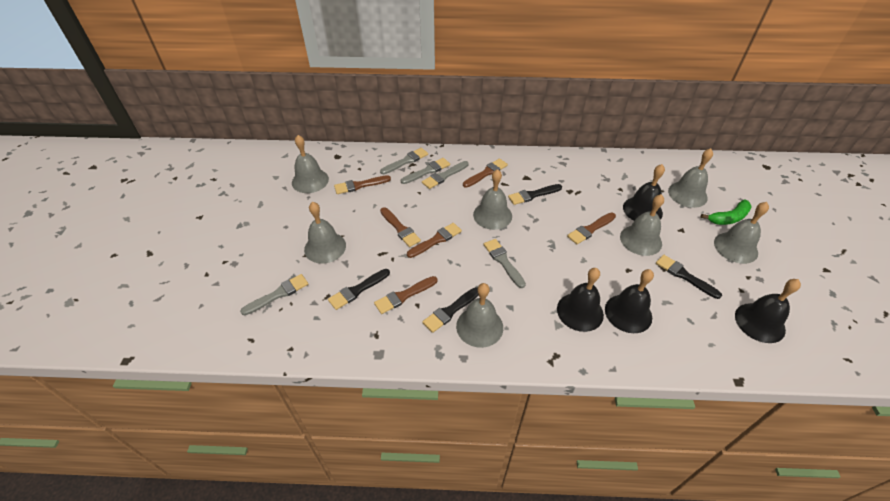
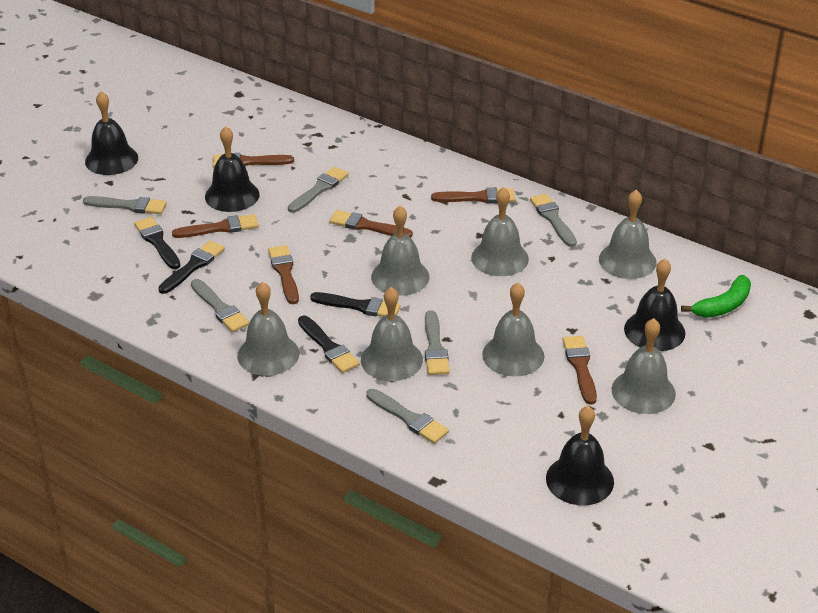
grey brush: [240,274,308,315] [380,148,428,174] [401,158,450,184] [422,161,468,189] [484,239,526,288] = 5 -> [83,196,167,214] [191,279,250,332] [288,167,349,213] [366,389,449,444] [425,310,450,375] [530,194,577,247] = 6

